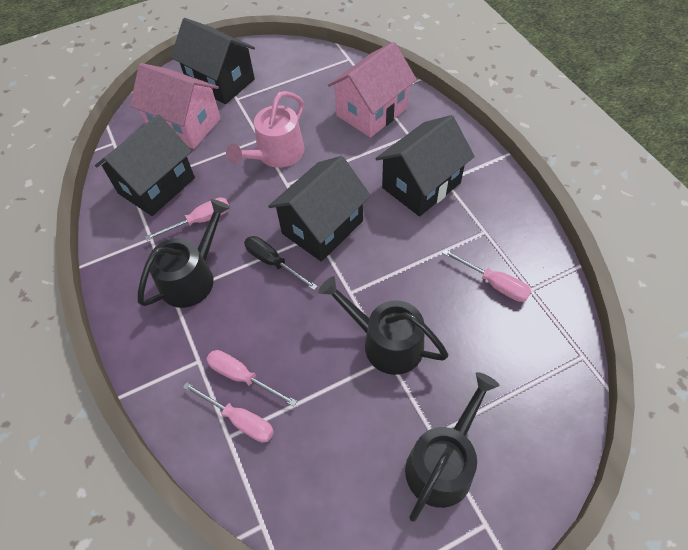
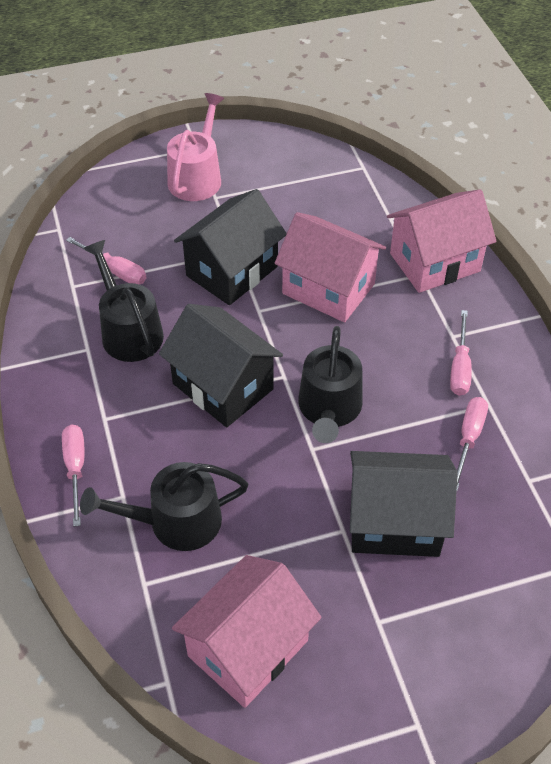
black house: [95,114,195,216] [171,18,255,104] [268,156,371,262] [375,115,475,216] = 4 -> [159,304,283,427] [174,189,287,305] [350,451,458,557] = 3
black screwdriver: [244,236,318,290] = 1 -> none = 0
pink house: [130,63,221,149] [328,42,417,138] = 2 -> [172,555,322,708] [274,212,386,322] [387,189,497,293] = 3

